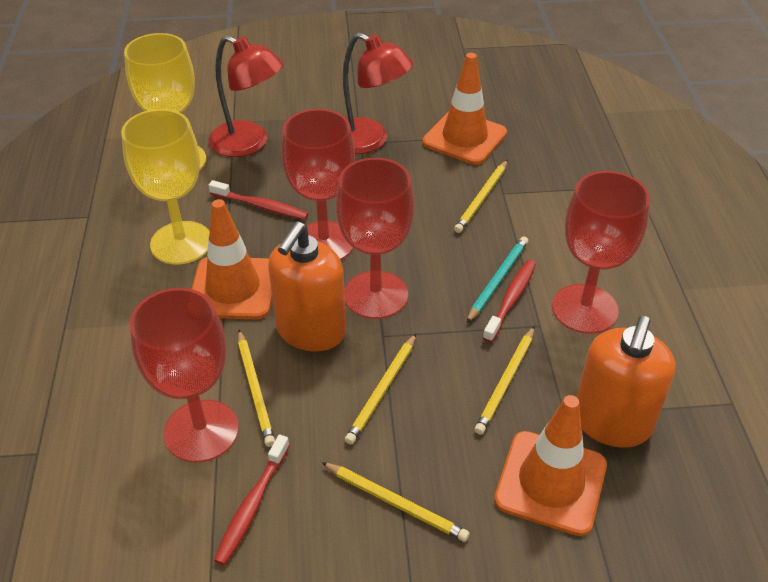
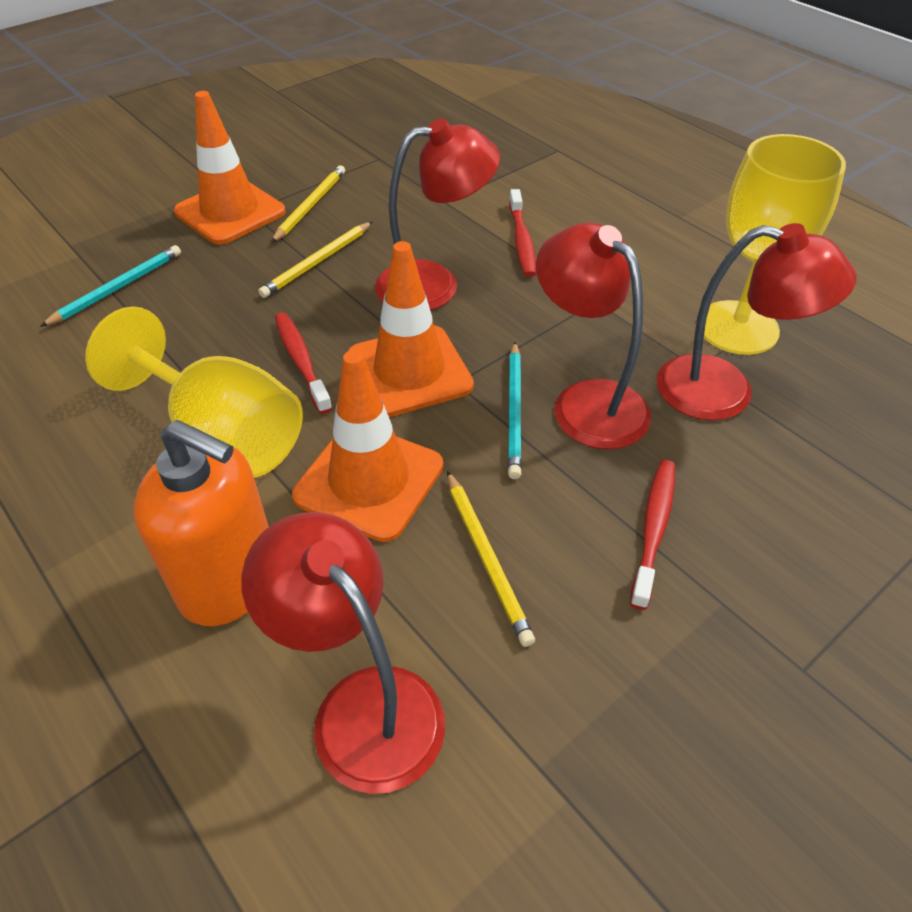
orange soap dispenser: [268,222,346,352] [576,316,675,448] = 2 -> [134,420,269,626] = 1
red goblet: [130,288,239,463] [281,109,355,260] [336,158,414,319] [552,171,650,334] = 4 -> none = 0
red lamp: [209,35,283,157] [343,33,413,154] = 2 -> [241,512,445,794] [375,118,500,310] [536,223,651,449] [657,223,857,421] = 4
turquoise pencil: [467,236,528,323] = 1 -> [40,245,181,327] [508,342,522,479] = 2
yellow pencil: [238,330,275,447] [321,462,469,542] [345,334,416,444] [454,160,508,233] [474,326,535,435] = 5 -> [258,222,372,298] [271,165,345,243] [447,471,535,647] = 3

